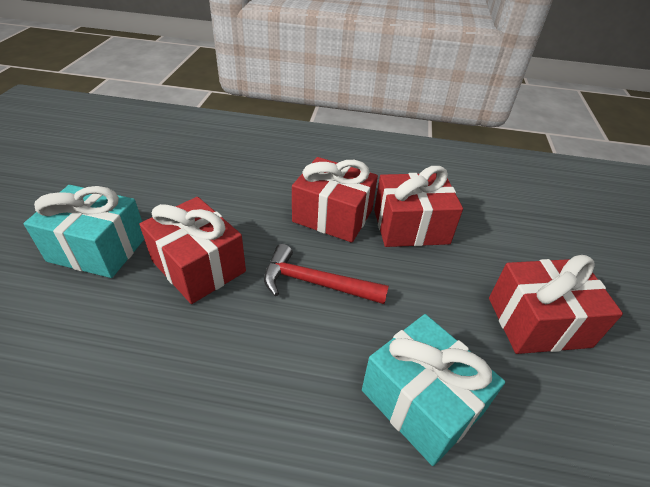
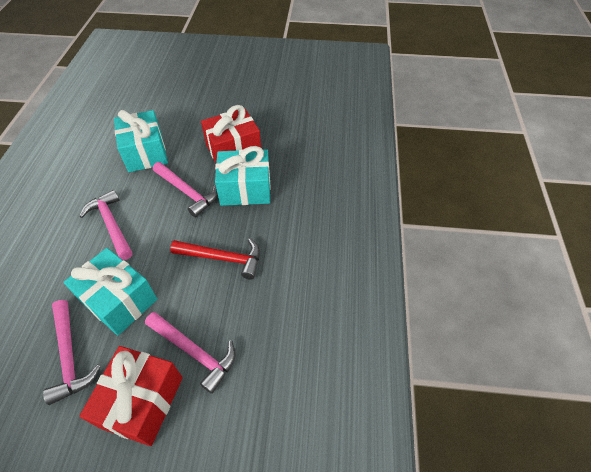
pink hammer: none = 0 -> [43,300,101,405] [79,190,132,260] [145,312,235,394] [153,162,217,217] = 4
red gift: [139,197,246,304] [292,157,378,243] [374,166,463,247] [489,255,623,354] = 4 -> [79,346,183,446] [201,105,261,162] = 2
turquoise gift: [24,185,144,278] [362,314,505,466] = 2 -> [64,248,157,336] [114,110,168,172] [215,146,271,206] = 3

